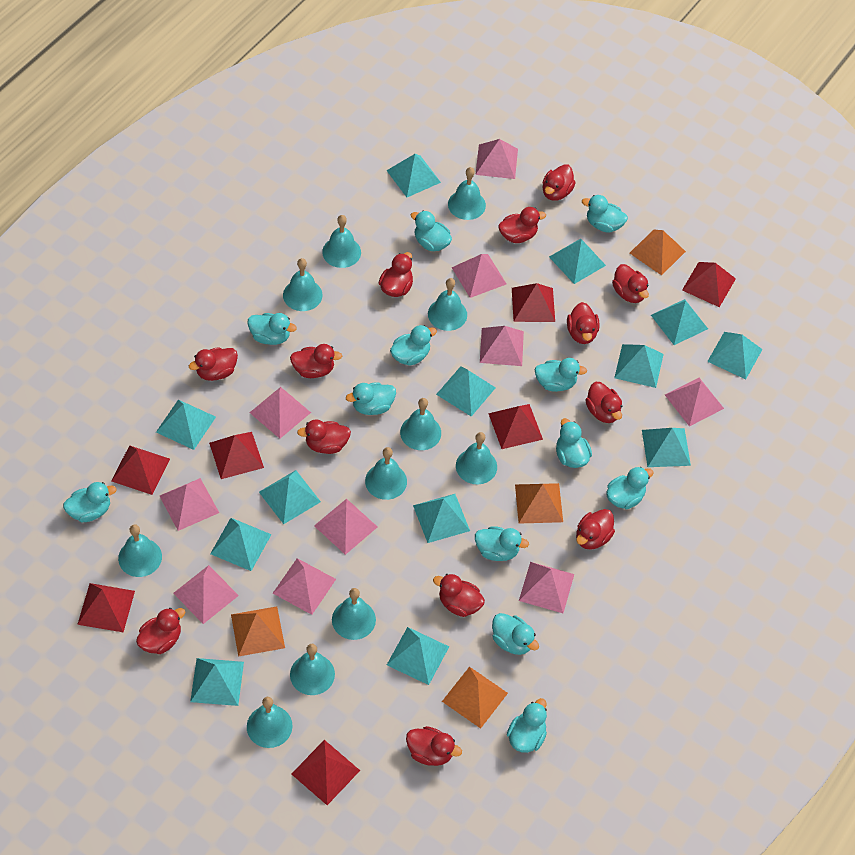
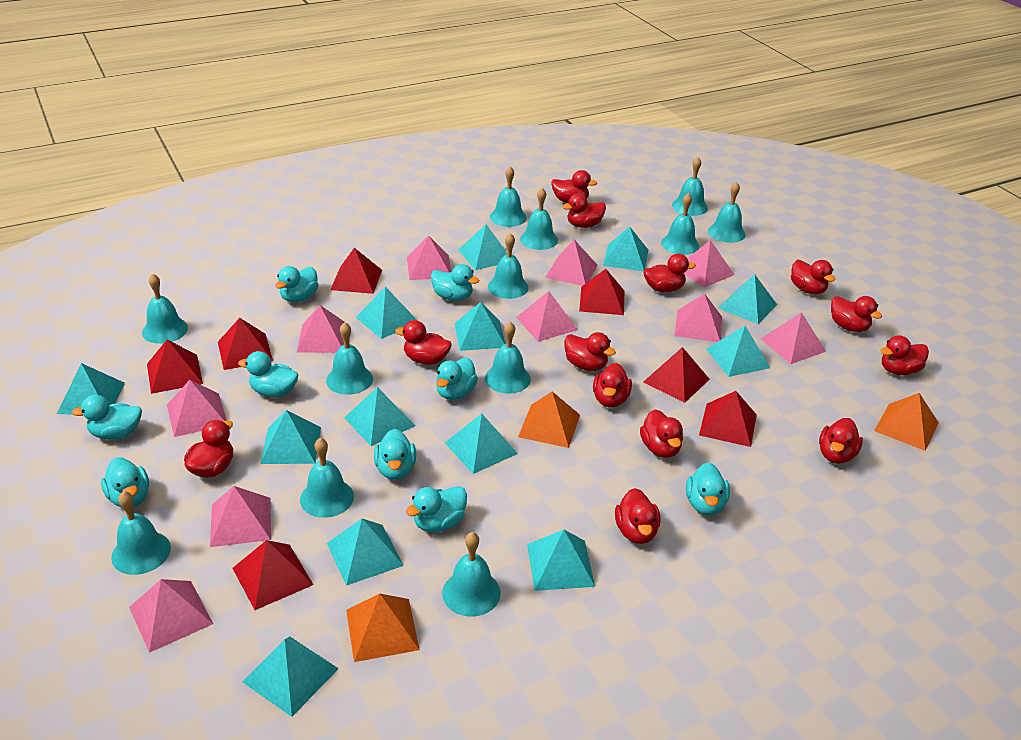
orange pyramid: [231,606,285,657] [442,667,508,729] [515,483,563,524] [630,230,686,275] = 4 -> [346,594,420,662] [518,391,580,448] [874,393,939,451] = 3
turquoise bell: [118,524,162,577] [247,697,292,748] [283,258,322,311] [290,644,335,695] [322,215,361,268] [332,588,376,640] [365,447,407,500] [400,398,441,450] [428,278,467,331] [448,167,486,220] [456,432,497,485] = 11 -> [111,491,171,575] [142,274,188,344] [300,438,354,518] [326,322,373,395] [442,532,501,617] [485,322,531,393] [488,233,529,299] [490,167,527,227] [520,188,558,250] [661,193,699,255] [672,157,708,216] [708,182,746,243] = 12
turquoise duck: [63,482,117,522] [247,313,297,345] [346,383,396,415] [390,325,437,366] [411,211,452,251] [475,526,529,561] [492,613,539,655] [507,698,547,753] [535,358,587,392] [556,418,592,468] [582,195,628,232] [606,467,654,509] = 12 -> [71,395,142,440] [101,457,149,507] [238,351,299,397] [275,266,319,302] [374,429,416,480] [406,486,467,532] [431,264,479,301] [436,358,478,400] [686,463,730,515] = 9

